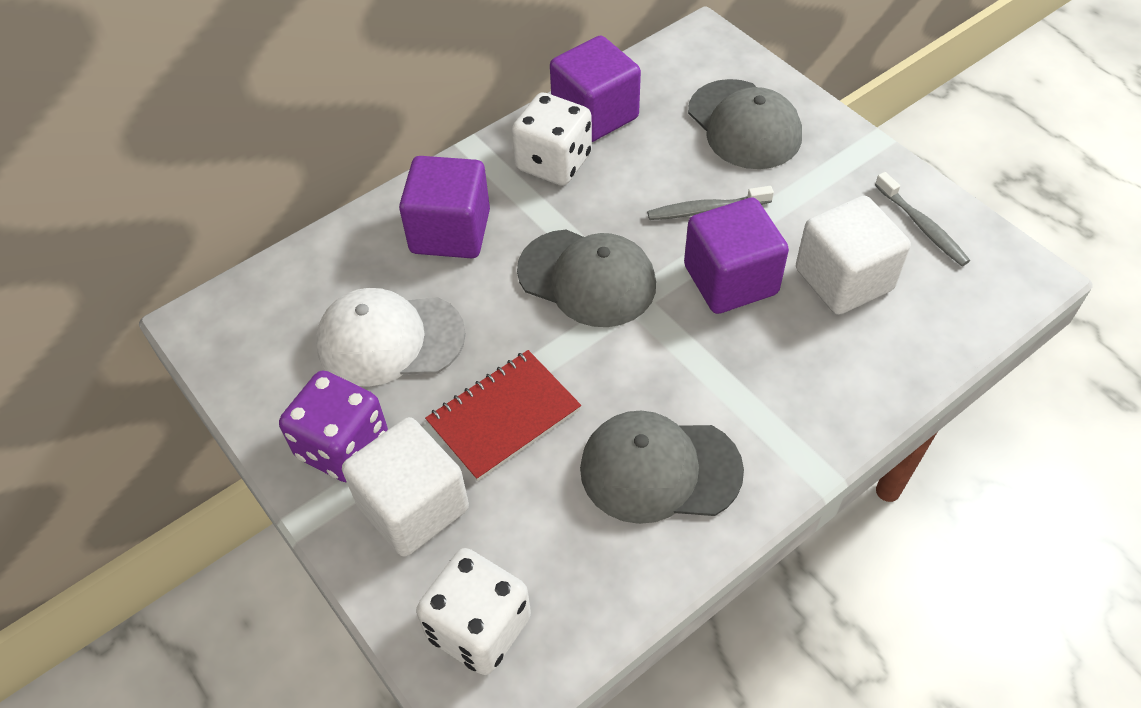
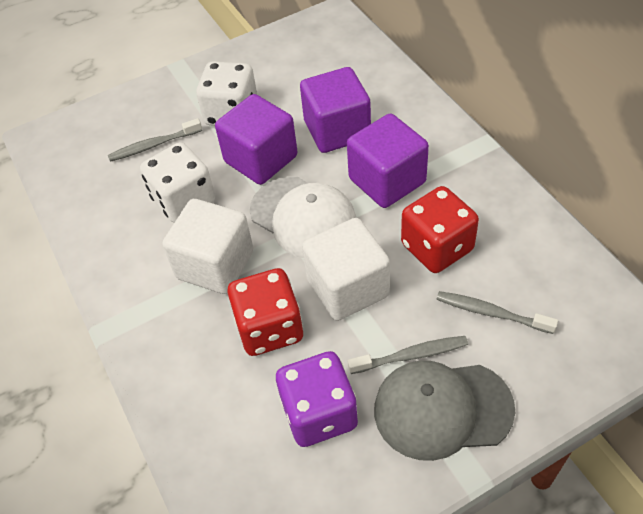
grey cap: [517,230,656,327] [580,411,744,524] [688,79,802,169] = 3 -> [374,361,515,461] = 1
grey toothbrush: [647,186,774,220] [875,172,970,266] = 2 -> [108,118,202,162] [347,336,468,374] [436,291,558,334] = 3
red dice: none = 0 -> [227,268,303,356] [401,186,479,273] = 2
red notebook: [425,350,581,481] = 1 -> none = 0

